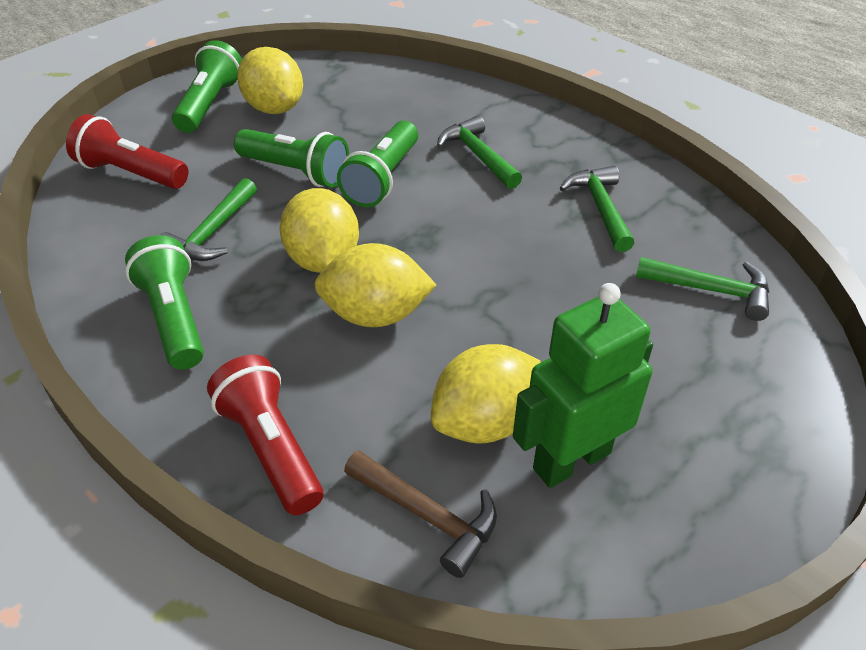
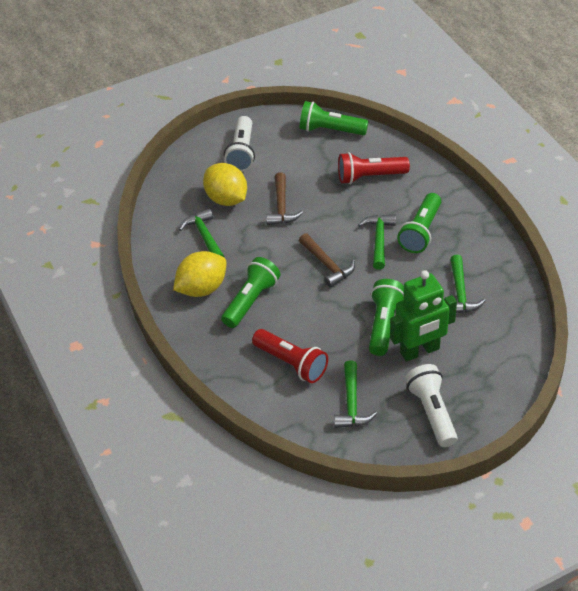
brown hammer: [344,450,497,578] = 1 -> [266,172,303,225] [299,233,355,288] = 2
white flashlight: none = 0 -> [224,116,255,172] [405,364,458,447] = 2
yellow lemon: [237,47,303,114] [279,188,359,273] [314,243,436,327] [431,344,541,444] = 4 -> [173,251,227,297] [203,163,247,206] = 2

